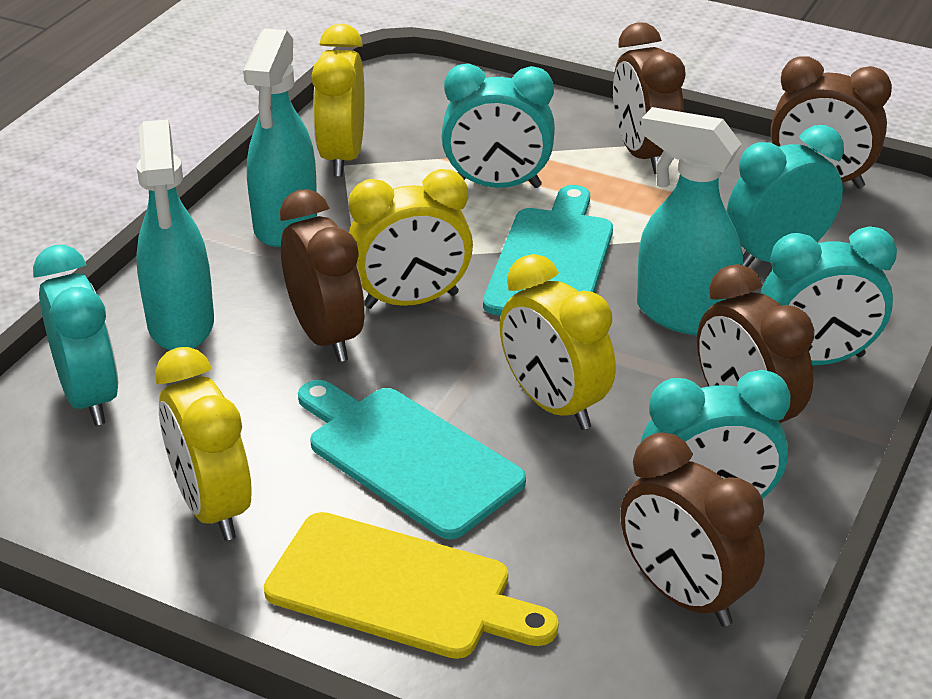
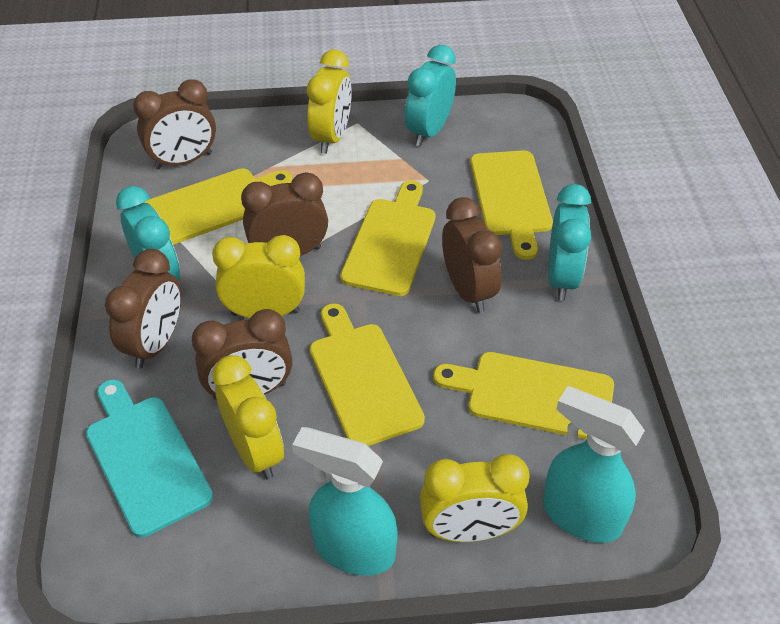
turquoise clock: [33,245,118,426] [441,63,555,188] [641,370,791,499] [727,125,844,267] [761,227,897,365] = 5 -> [116,186,180,280] [405,45,456,146] [548,184,591,301] = 3
turquoise cutting board: [298,380,526,539] [483,185,613,316] = 2 -> [86,379,213,538] = 1
turquoise spray bottle: [136,119,214,350] [243,28,317,247] [637,107,743,335] = 3 -> [292,427,398,575] [543,386,645,543] = 2
yellow cutting board: [264,512,559,659] = 1 -> [144,168,293,245] [310,303,425,446] [340,180,436,296] [433,352,614,440] [470,150,553,260] = 5

